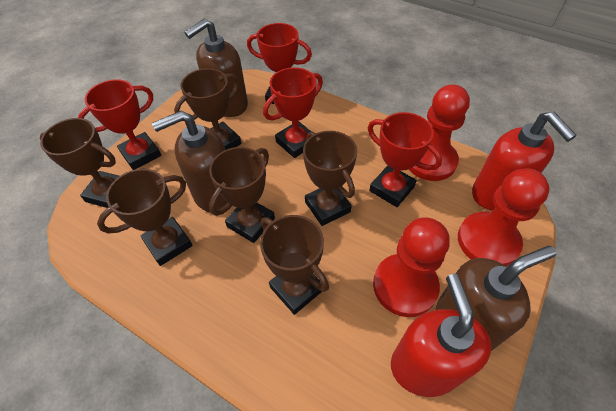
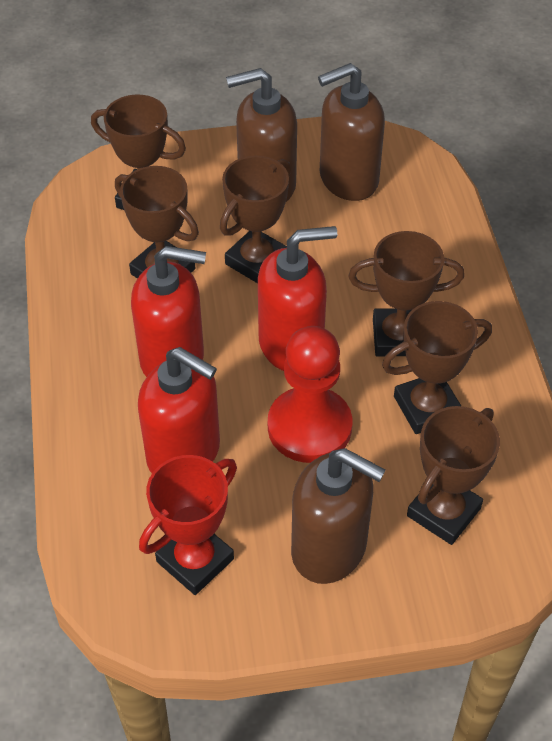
red pawn: [373,217,450,317] [408,84,470,181] [458,168,550,266] = 3 -> [268,326,352,463] = 1
red soap dispenser: [391,274,492,397] [472,112,577,210] = 2 -> [131,246,206,377] [138,347,220,473] [258,226,337,371] = 3
red trophy: [78,79,161,170] [247,23,312,104] [263,67,323,158] [368,112,442,207] = 4 -> [139,455,237,595] = 1

